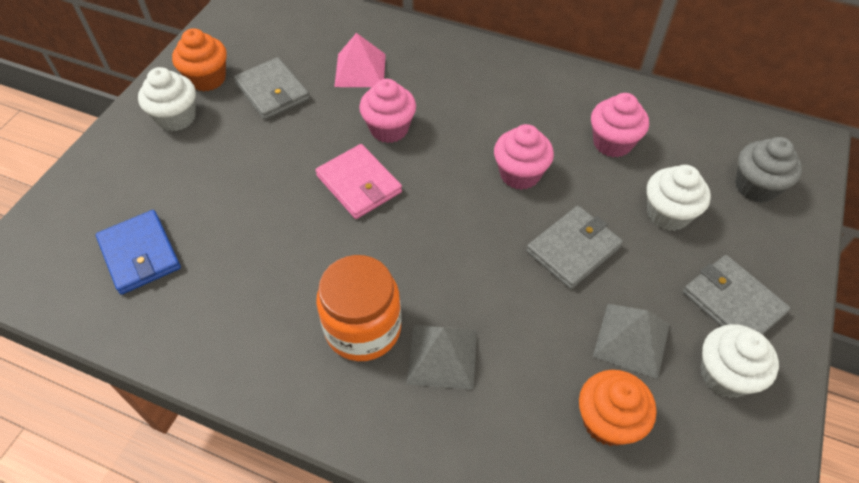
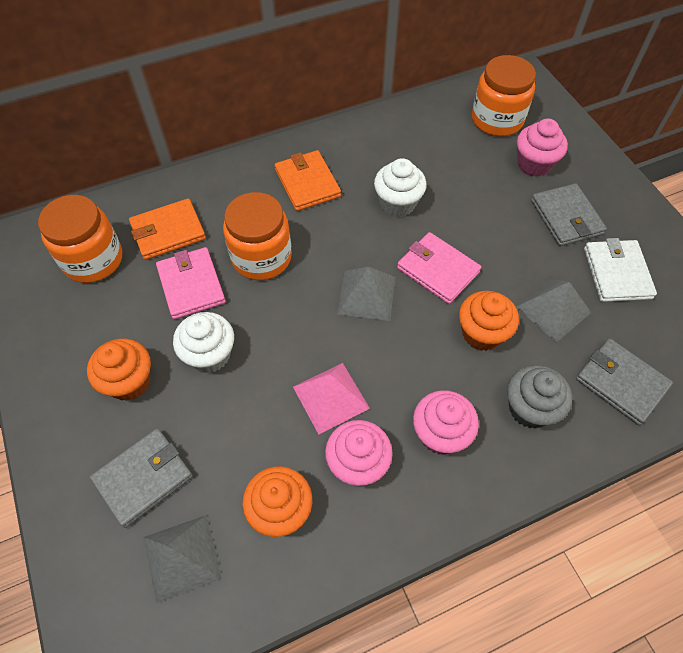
blue wallet: [96,210,181,295] = 1 -> none = 0
grey pyramid: [407,325,477,390] [593,304,670,379] = 2 -> [143,515,222,603] [337,267,396,321] [516,279,591,343] = 3
orange cupcake: [172,28,227,92] [579,370,657,446] = 2 -> [87,339,151,401] [242,466,312,537] [459,291,519,351] = 3
orange jar: [316,255,401,361] = 1 -> [38,195,122,283] [223,192,292,280] [472,55,536,136] = 3
orange wallet: none = 0 -> [129,198,206,260] [275,150,341,211] = 2
pink wallet: [315,144,402,219] = 1 -> [156,247,226,319] [397,232,481,304] = 2
white cupcake: [138,67,196,131] [647,165,711,231] [701,324,779,398] = 3 -> [173,312,234,373] [374,158,427,217] = 2
white wallet: none = 0 -> [584,238,657,302] = 1

